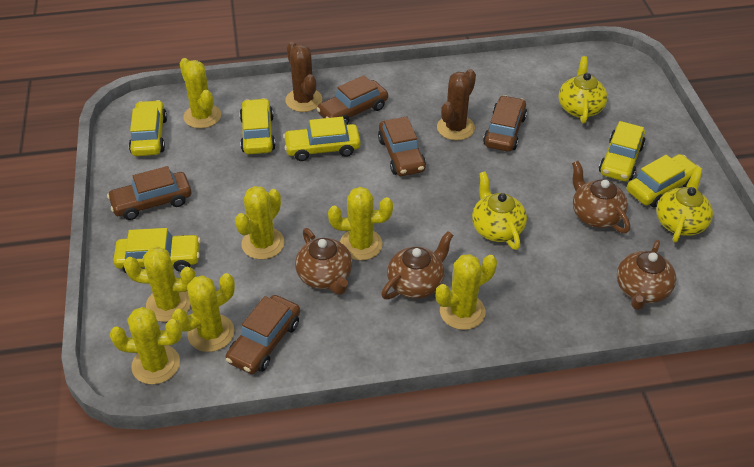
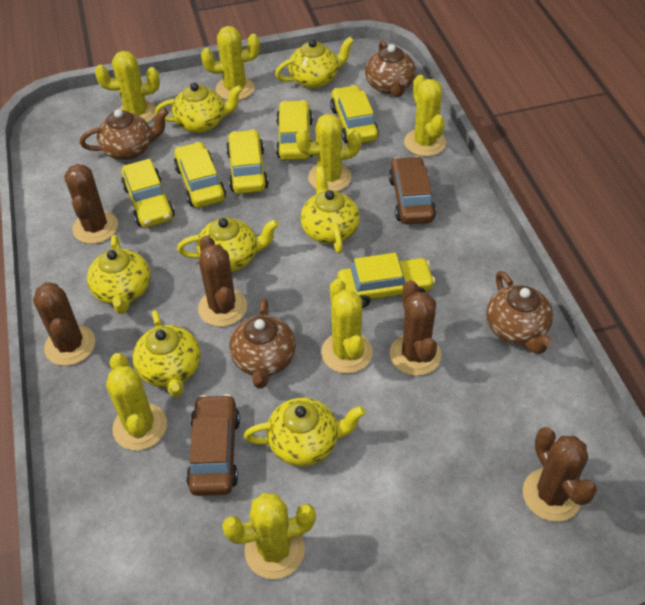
brown cactus: [286,42,322,112] [437,69,476,141] = 2 -> [33,282,95,366] [64,164,118,244] [198,235,247,327] [390,280,441,376] [523,427,597,522] = 5
brown car: [107,166,191,220] [226,295,300,374] [316,75,388,125] [378,117,426,176] [483,95,527,152] = 5 -> [186,394,240,496] [389,156,436,224] = 2
yellow teapot: [472,171,527,250] [559,56,607,123] [656,167,713,243] = 3 -> [87,235,150,314] [133,310,200,398] [155,83,243,133] [177,217,279,272] [244,398,366,466] [275,37,354,89] [301,166,360,253] = 7

